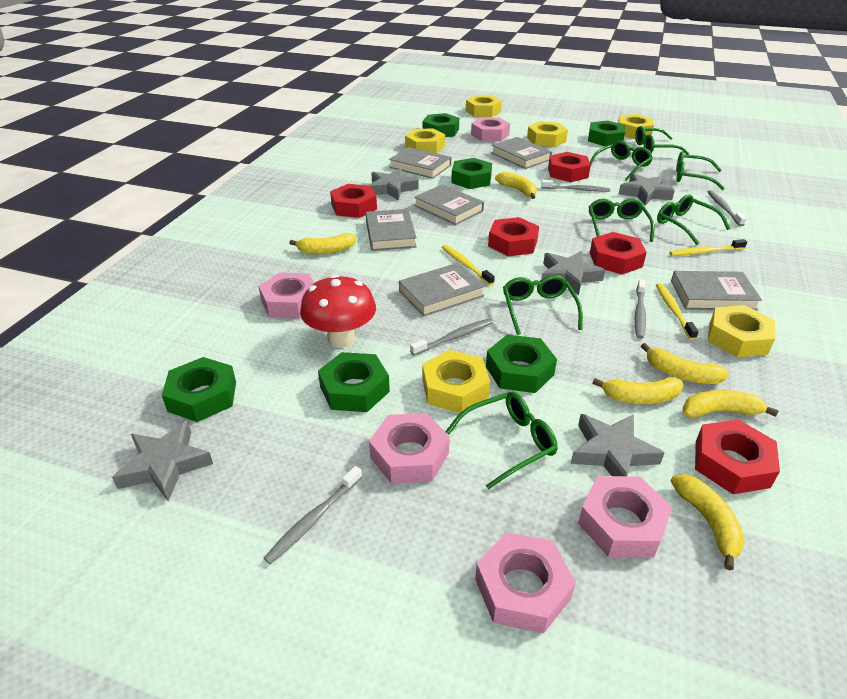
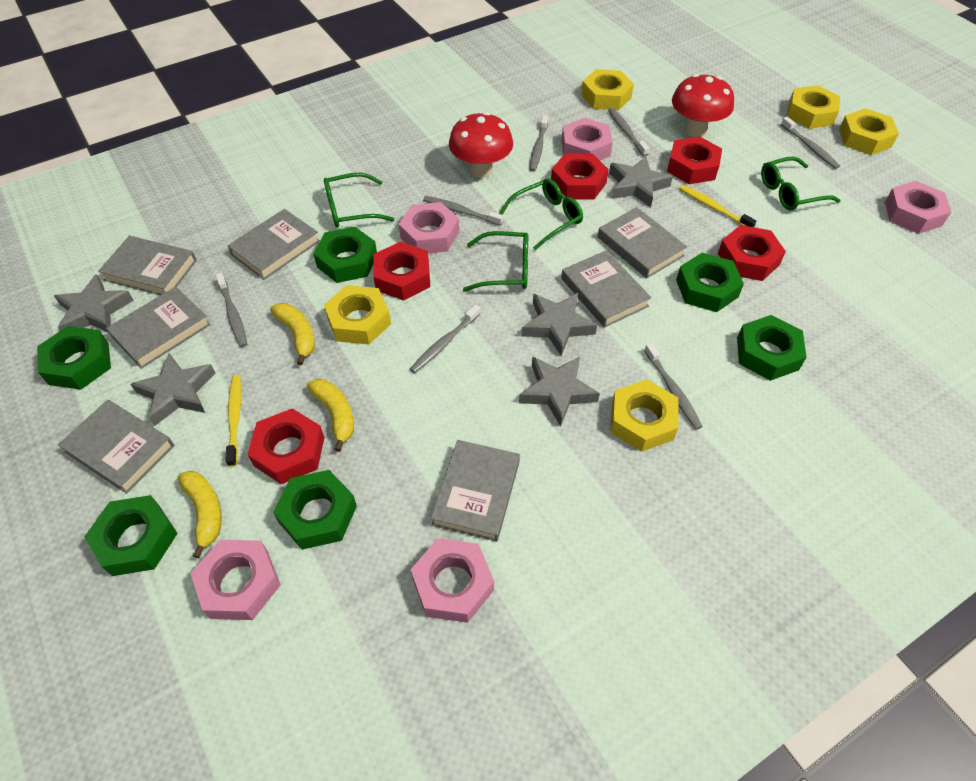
green glasses: [445,392,558,489] [503,275,583,335] [589,199,654,242] [590,140,653,180] [635,126,689,155] [657,194,730,245] [676,151,725,190] = 7 -> [324,172,394,228] [463,231,528,292] [499,178,583,250] [761,156,841,210] = 4
grey book: [366,209,417,251] [389,147,451,179] [399,263,485,317] [414,184,484,225] [491,137,552,169] [671,271,762,311] = 6 -> [58,400,175,494] [98,236,197,295] [106,287,211,369] [228,209,320,280] [431,440,520,542] [561,250,651,328] [598,207,687,278] = 7
grey toothbrush: [264,466,362,564] [410,318,493,356] [541,180,610,192] [635,279,646,339] [708,190,746,226] = 5 -> [216,273,247,347] [410,305,481,373] [423,196,503,226] [529,115,548,172] [608,108,649,157] [644,343,703,430] [781,117,840,169] = 7
red mushroom: [300,275,376,348] = 1 -> [449,112,513,178] [672,74,734,137] = 2
yellow banana: [289,233,356,254] [495,172,537,199] [593,377,684,404] [641,343,729,384] [671,474,745,570] [682,390,779,418] = 6 -> [178,471,222,558] [270,303,315,365] [307,379,354,452] = 3
yellow nut: [405,128,445,153] [422,350,490,413] [466,95,502,117] [527,121,568,147] [618,114,654,139] [708,305,775,357] = 6 -> [324,285,391,344] [581,69,634,110] [610,379,679,452] [787,85,840,129] [839,108,899,155] = 5
yellow toothbrush: [442,245,495,285] [656,283,699,340] [669,239,747,256] = 3 -> [225,375,241,467] [679,185,756,227] = 2

